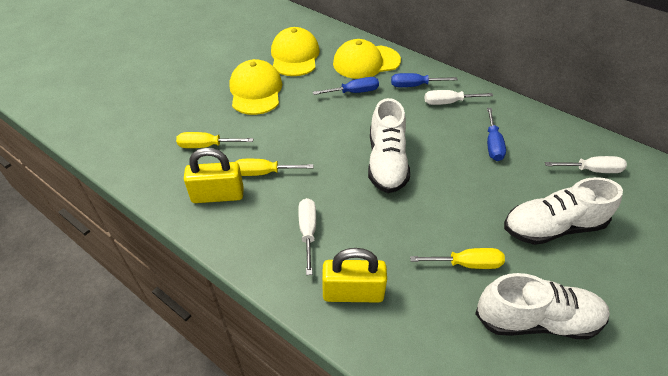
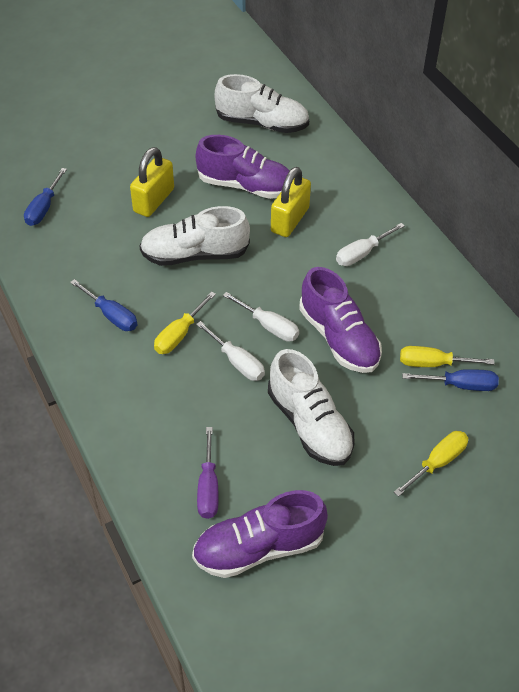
purple screwdriver: none = 0 -> [197,427,219,519] = 1
purple shoe: none = 0 -> [192,490,328,578] [196,135,290,199] [299,267,382,373] = 3
yellow cap: [229,59,282,115] [271,27,320,76] [333,39,401,79] = 3 -> none = 0

